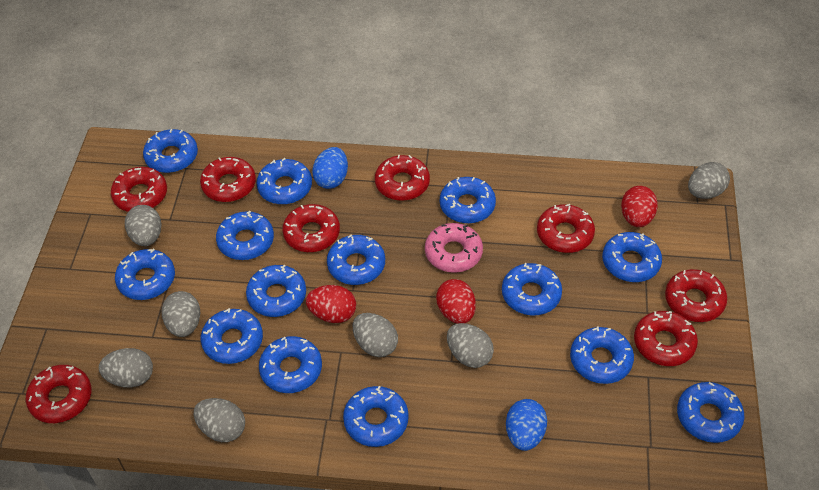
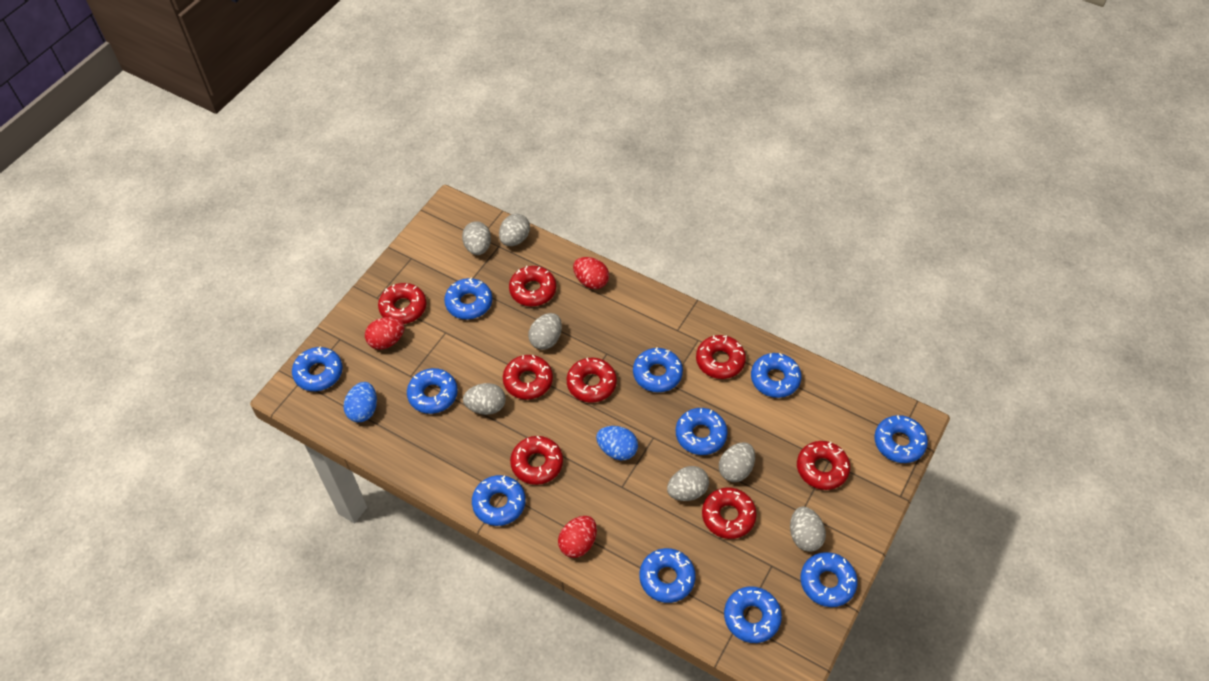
blue donut: [115,249,175,300] [143,129,198,173] [201,308,263,364] [216,211,274,260] [246,265,306,317] [256,158,312,205] [259,336,322,393] [327,234,385,285] [343,386,409,447] [440,177,496,224] [502,263,562,316] [570,326,634,384] [602,232,662,282] [677,382,744,443] = 14 -> [292,347,343,391] [407,368,458,414] [444,278,492,319] [472,475,526,526] [633,347,683,392] [639,548,696,603] [676,408,728,455] [724,587,782,643] [751,353,801,398] [800,552,858,607] [874,415,928,463] = 11
pink donut: [425,223,483,273] = 1 -> none = 0

